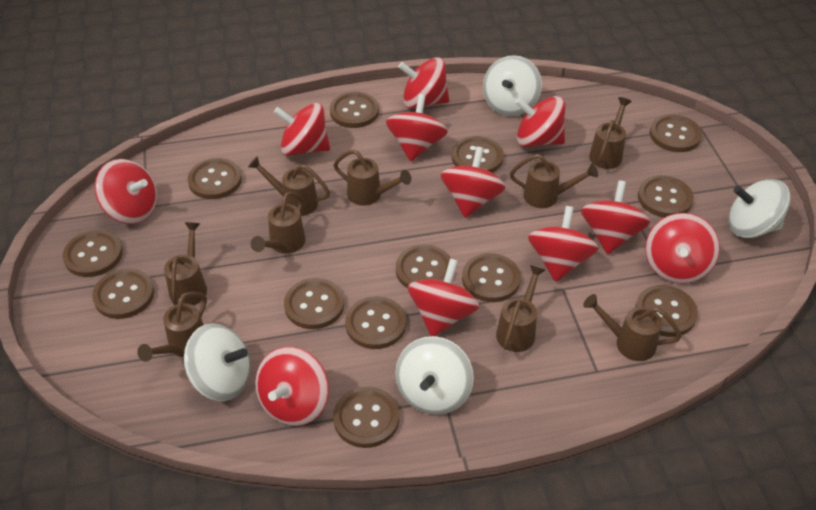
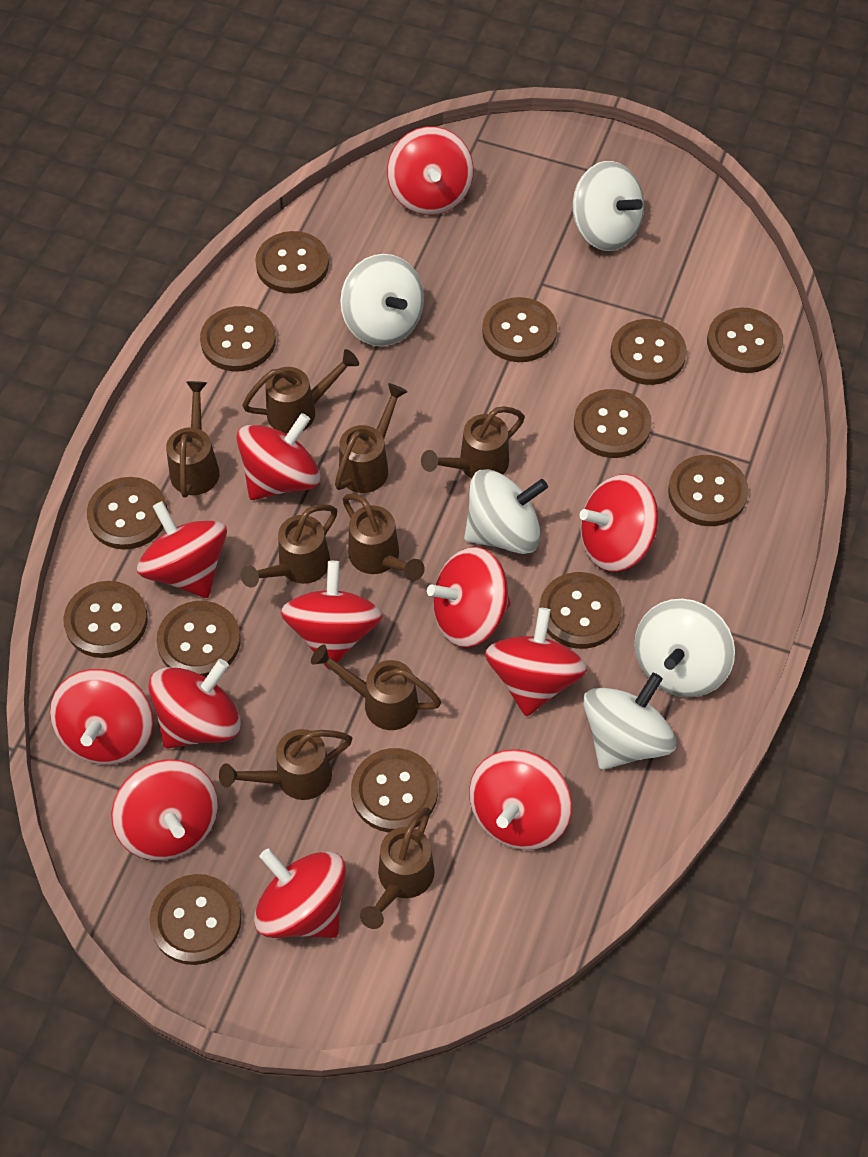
red spinning top: [94,159,157,224] [255,347,329,426] [274,103,330,156] [386,94,448,161] [398,57,449,109] [408,259,479,336] [440,147,506,218] [515,96,565,147] [528,206,599,282] [581,180,650,254] [645,213,720,284] = 11 -> [50,669,153,765] [111,759,218,861] [137,501,227,598] [149,659,241,749] [236,413,321,500] [254,848,346,938] [281,561,382,669] [387,127,473,215] [427,547,511,647] [469,749,572,850] [485,608,587,717] [580,474,658,572] = 12
white spinning top: [184,323,250,401] [395,336,474,415] [483,55,542,116] [728,179,790,238] = 4 -> [340,254,424,346] [464,469,548,554] [573,161,644,251] [583,673,676,770] [635,599,735,697] = 5

